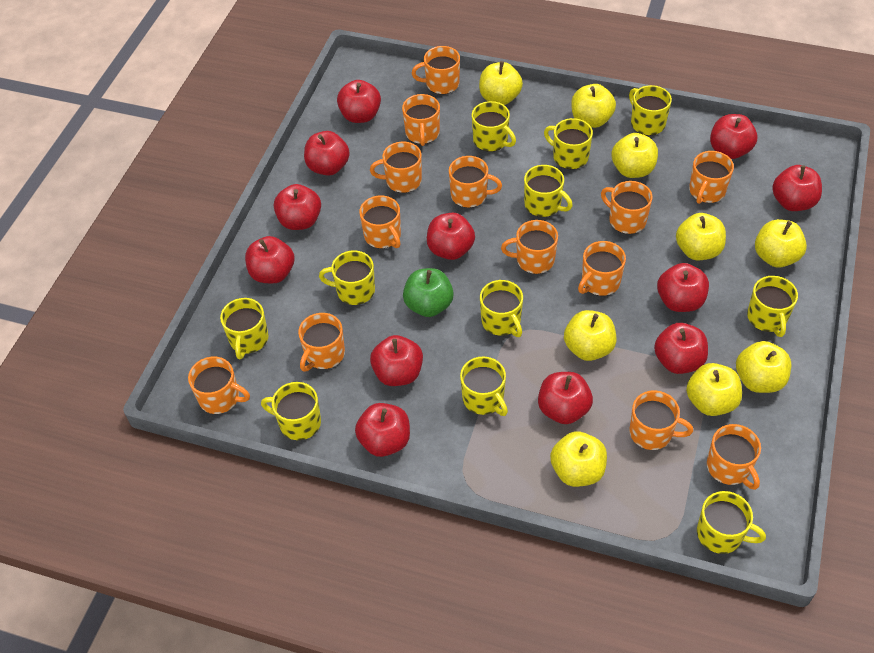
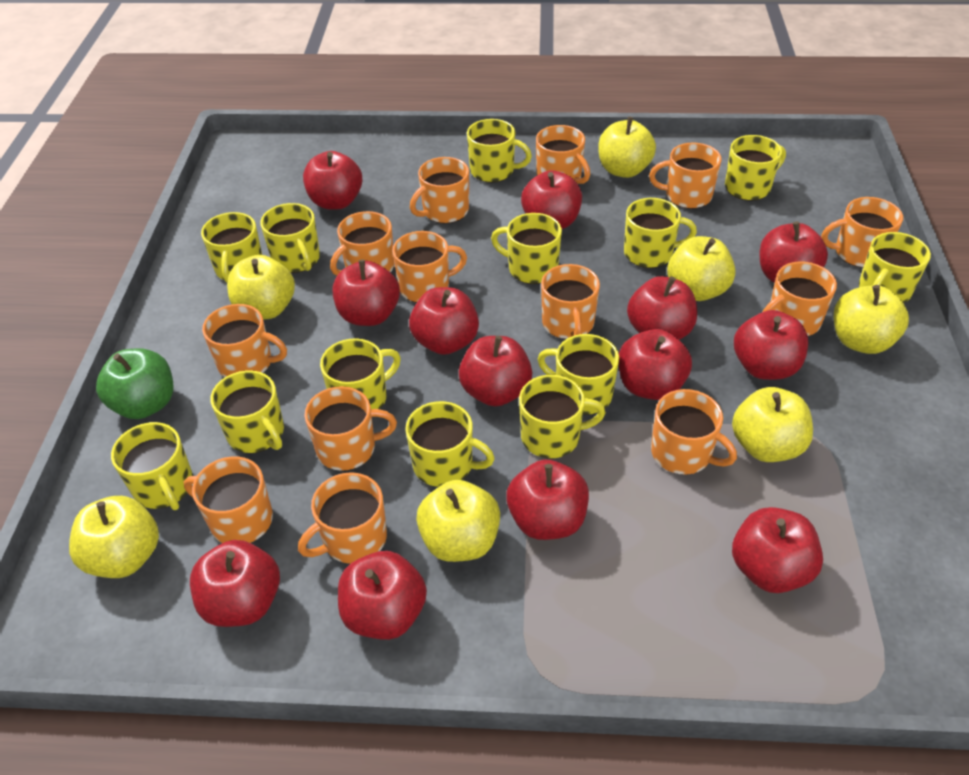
red apple: [245,236,294,283] [274,184,321,230] [304,131,350,176] [337,80,381,123] [355,403,410,457] [370,335,423,386] [427,213,475,260] [538,372,593,424] [654,323,708,374] [657,263,709,312] [710,114,757,159] [772,165,822,211] = 12 -> [190,540,280,627] [303,151,363,210] [333,260,400,326] [338,551,427,640] [409,287,479,355] [459,336,532,406] [506,459,589,540] [521,170,582,229] [618,329,692,400] [627,276,697,340] [732,507,823,593] [734,310,808,380] [760,221,828,283] = 13
yellow apple: [479,61,523,105] [550,431,607,487] [564,310,617,361] [571,84,616,128] [611,133,658,178] [676,213,726,260] [686,363,742,416] [736,341,791,393] [755,219,807,267] = 9 -> [69,496,159,578] [227,255,295,319] [416,480,500,562] [598,117,656,178] [667,236,736,301] [732,387,813,462] [834,285,909,354] = 7
yellow mug: [220,298,268,359] [261,382,321,440] [319,250,375,305] [460,356,508,416] [472,101,516,152] [480,280,523,337] [524,165,573,217] [544,118,593,169] [629,85,672,136] [697,491,766,554] [747,276,798,337] = 11 -> [111,422,193,510] [201,212,262,283] [210,370,284,453] [260,203,320,273] [320,338,401,409] [405,401,495,487] [467,119,532,182] [491,213,562,284] [519,375,606,458] [538,334,619,415] [624,198,697,268] [725,135,786,201] [859,232,931,303] = 13

